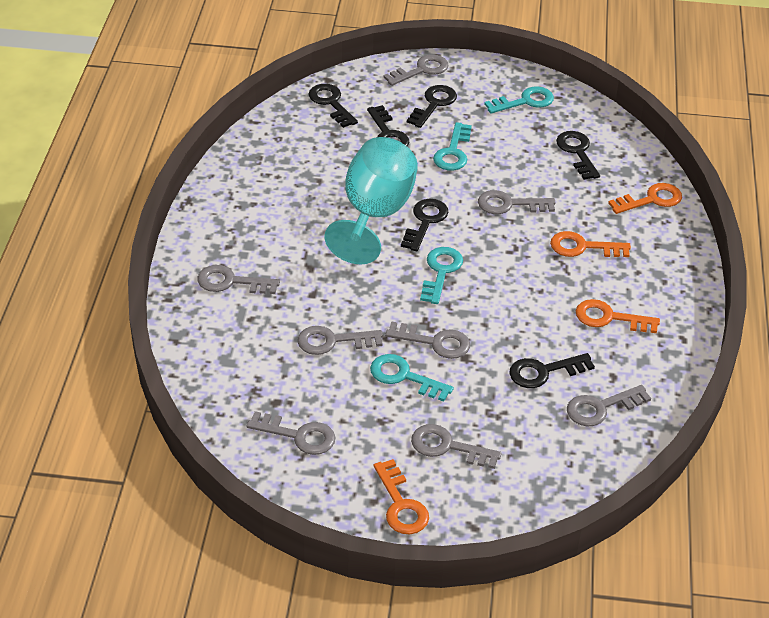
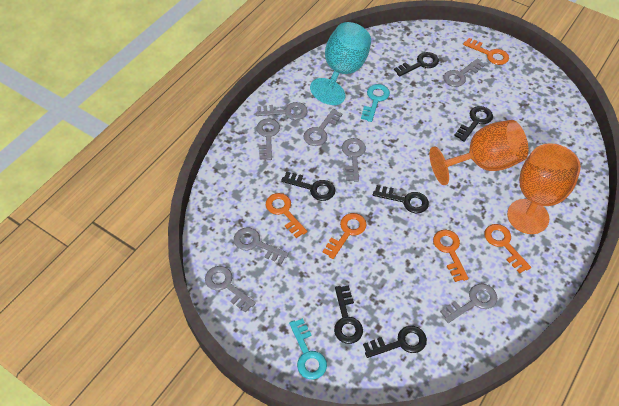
orange goblet: none = 0 -> [430,120,529,185] [507,143,581,234] = 2
orange key: [373,459,429,534] [550,231,631,257] [576,299,660,333] [608,183,682,214] = 4 -> [266,193,307,238] [323,213,367,259] [433,230,469,282] [463,38,509,65] [485,224,531,273] = 5
turquoise key: [370,354,454,402] [420,247,463,304] [433,122,472,171] [484,86,554,114] = 4 -> [289,318,327,380] [361,84,390,122] = 2

